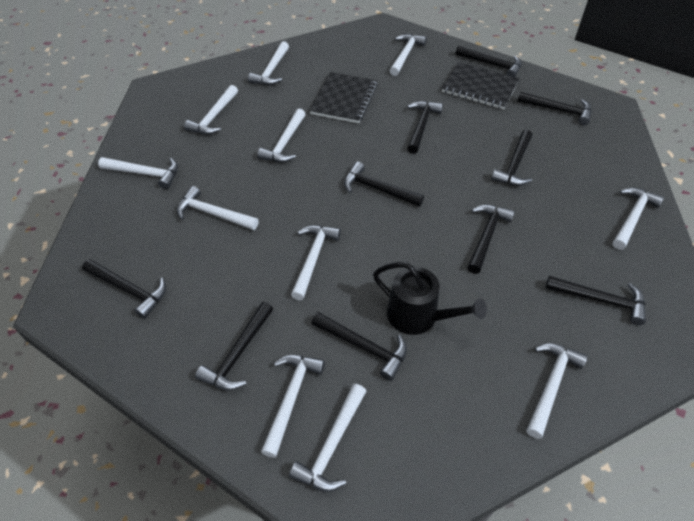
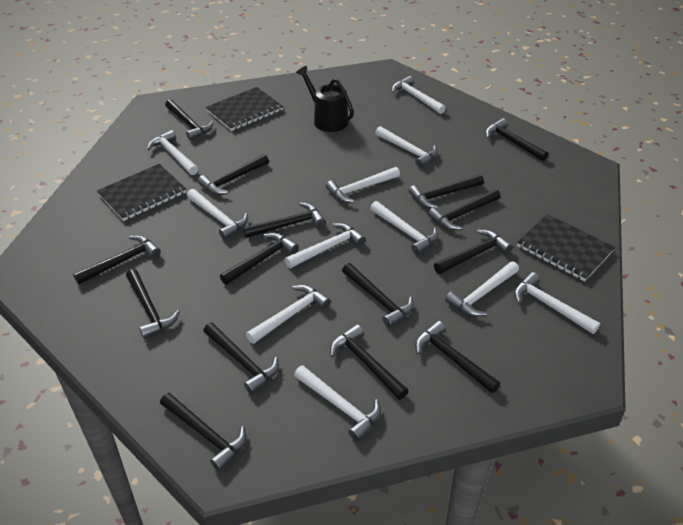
black hammer: [82,259,166,319] [195,302,273,390] [311,312,407,381] [344,162,424,207] [407,101,443,154] [455,45,522,77] [468,205,515,274] [491,129,532,186] [517,92,592,125] [546,276,646,325] = 10 -> [73,235,161,285] [126,269,180,339] [160,393,246,471] [165,99,213,140] [198,154,269,195] [203,323,279,394] [220,233,299,285] [243,202,326,238] [330,324,409,400] [342,263,414,328] [409,174,484,208] [415,321,500,393] [428,189,501,230] [434,230,513,274] [485,118,549,161] = 15
black notebook: [309,72,378,123] [442,62,519,110] = 2 -> [97,164,186,221] [205,87,283,131] [517,214,615,281] = 3

